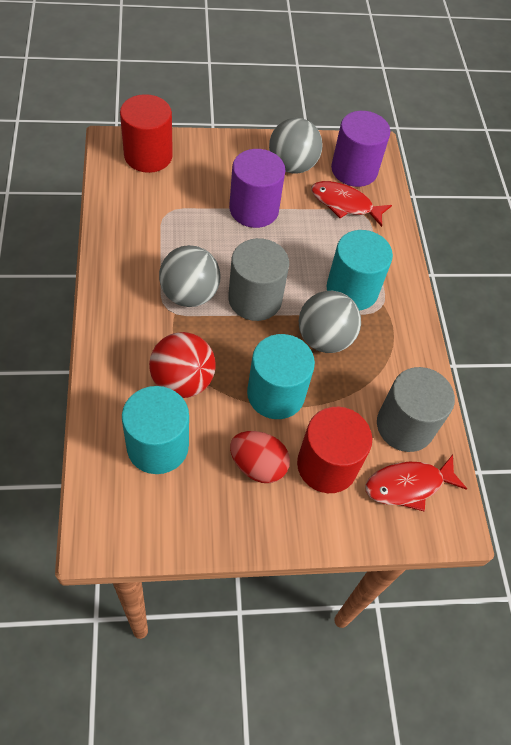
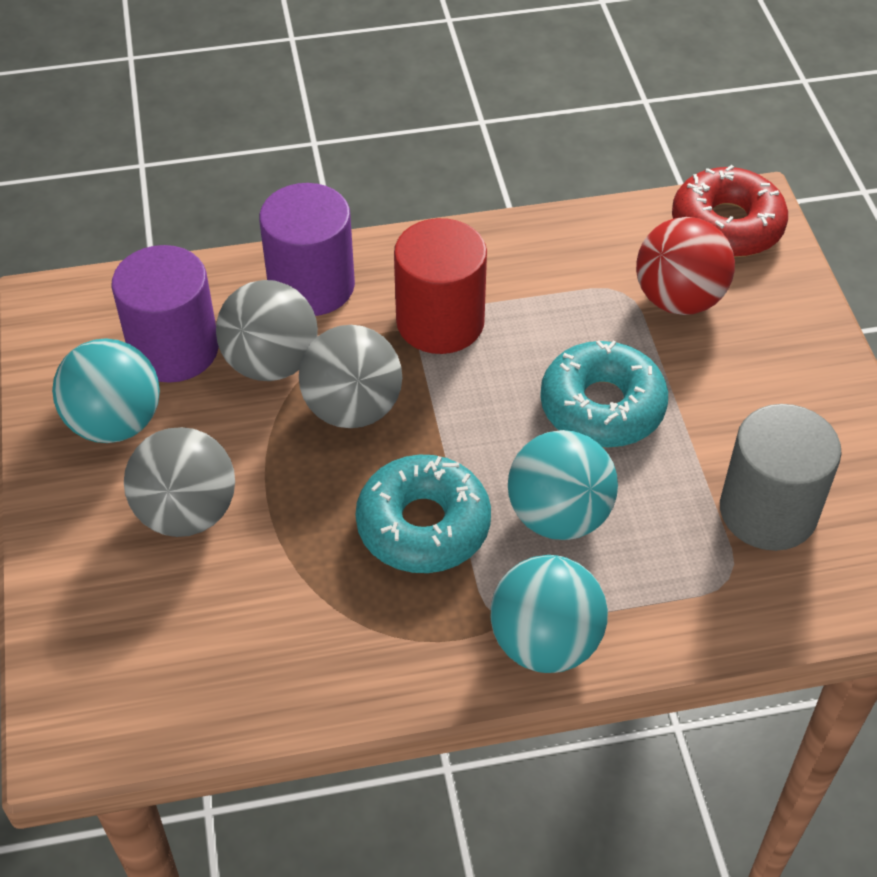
grey cylinder: [228,238,289,321] [377,367,455,452] = 2 -> [720,404,842,551] = 1
red cylinder: [120,94,173,173] [297,407,372,493] = 2 -> [394,218,487,354] = 1
red donut: none = 0 -> [672,165,788,257] = 1
red egg: [230,431,290,483] = 1 -> none = 0
red fish: [311,181,392,227] [365,454,467,511] = 2 -> none = 0
turquoise ball: none = 0 -> [52,338,160,443] [491,555,608,673] [508,430,618,540] = 3
turquoise cylinder: [122,386,189,474] [247,334,315,419] [327,230,393,311] = 3 -> none = 0
turquoise donut: none = 0 -> [356,455,491,573] [540,340,668,448] = 2

